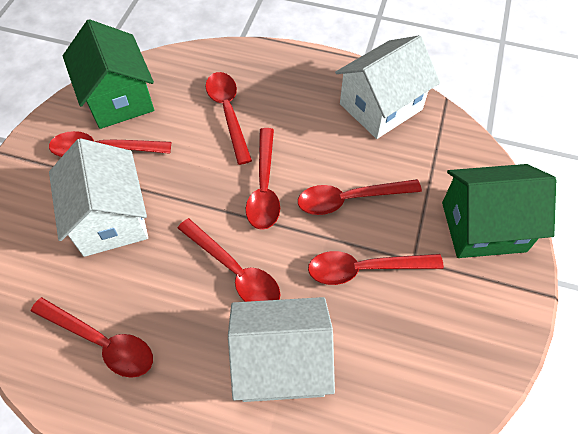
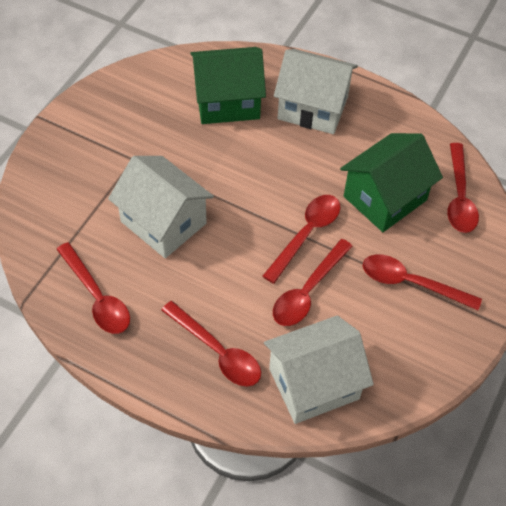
red spoon: [31,297,153,378] [49,131,171,157] [178,218,280,302] [206,72,252,165] [246,128,280,230] [298,179,422,215] [308,251,444,285] = 7 -> [56,242,130,334] [161,301,261,387] [262,195,340,284] [273,239,353,326] [363,254,482,310] [447,143,479,233] = 6

